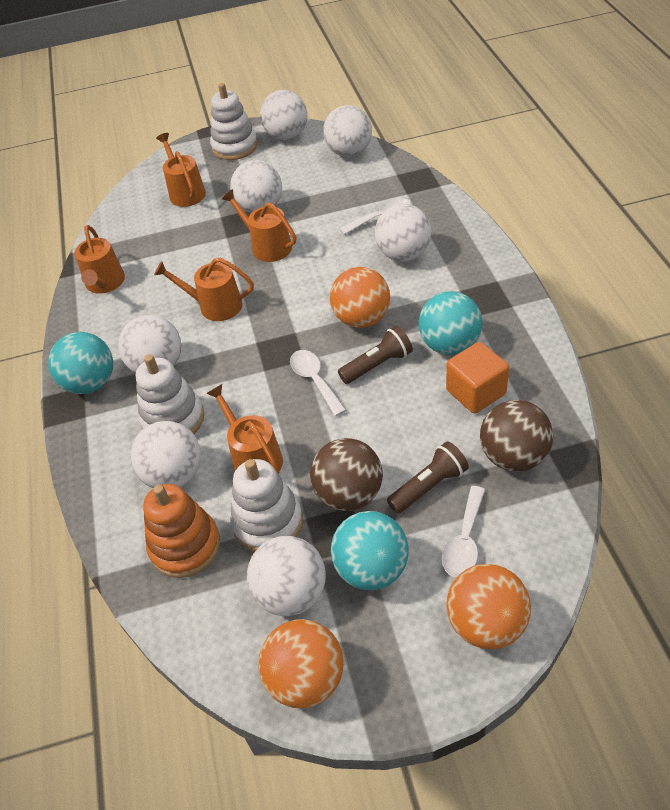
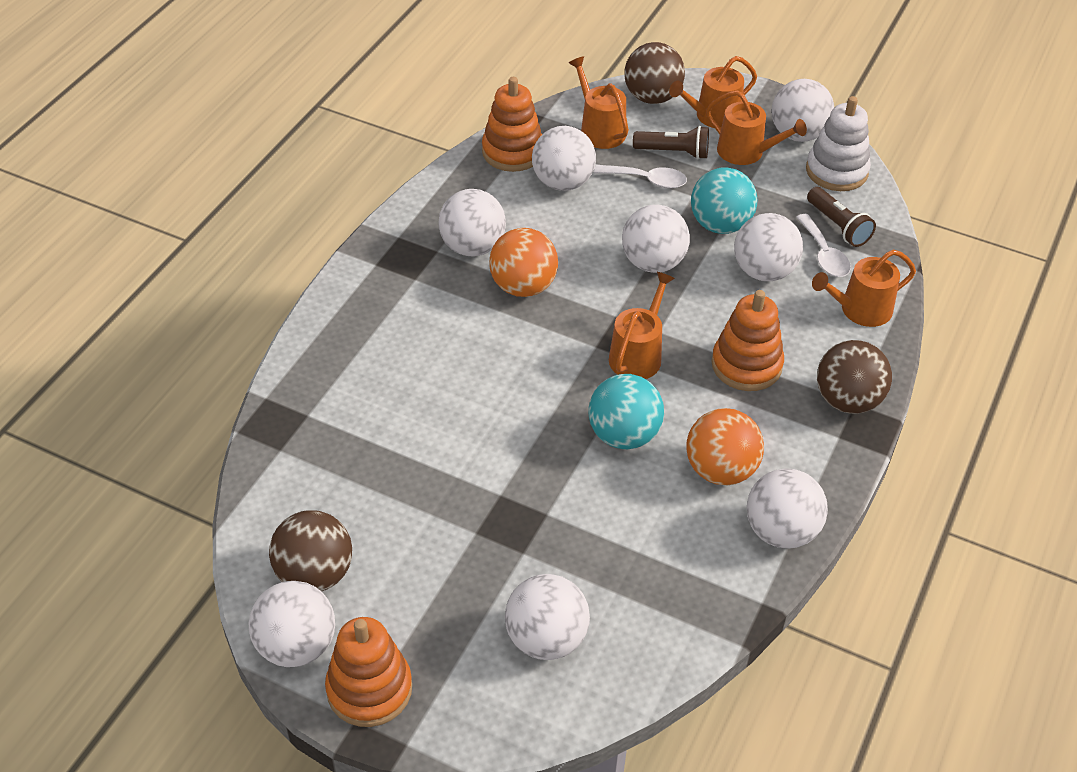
brown ball: [310,438,383,511] [480,400,553,472] = 2 -> [269,510,352,591] [624,42,685,104] [817,340,892,414] = 3
orange ball: [258,619,344,708] [330,267,390,328] [446,564,531,649] = 3 -> [489,228,558,297] [686,408,764,485] = 2
orange cube: [446,342,509,413] = 1 -> none = 0
orange stacking toy: [143,484,220,578] = 1 -> [325,617,412,727] [482,77,542,172] [711,290,784,391] = 3
turquoise ball: [48,332,113,394] [331,511,409,590] [419,291,482,355] = 3 -> [588,374,664,449] [691,167,758,234] = 2
white ball: [118,315,181,373] [130,421,201,488] [230,160,282,213] [247,536,326,616] [260,90,307,140] [323,105,372,157] [375,204,431,262] = 7 -> [249,581,335,667] [438,189,506,257] [505,574,590,660] [532,126,596,191] [622,205,690,273] [734,213,803,281] [747,468,828,549] [771,79,834,142] = 8
white spoon: [290,350,346,416] [340,198,411,235] [442,486,485,577] = 3 -> [594,165,687,189] [796,214,851,277] = 2
white stacking toy: [136,354,204,434] [210,83,258,160] [230,459,303,552] = 3 -> [806,96,871,191] = 1

